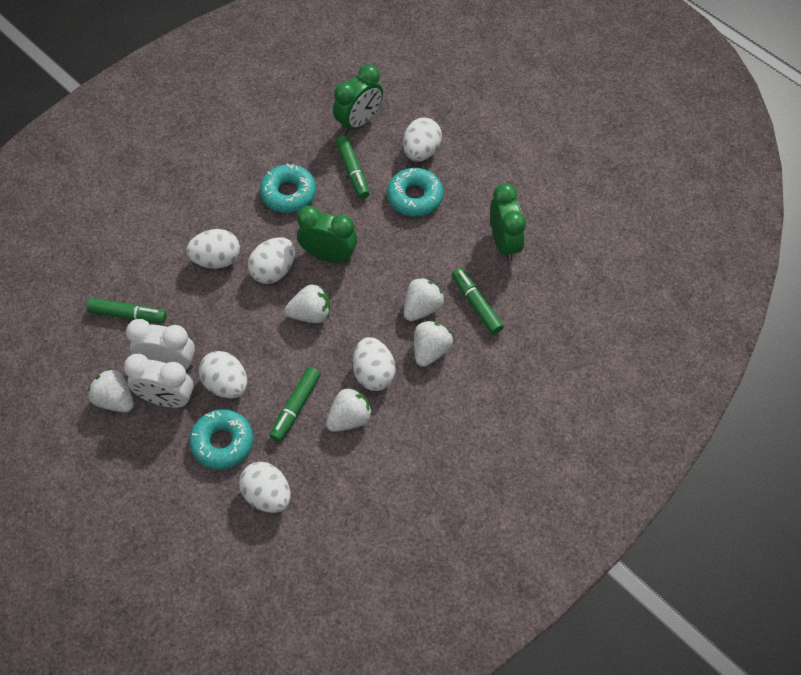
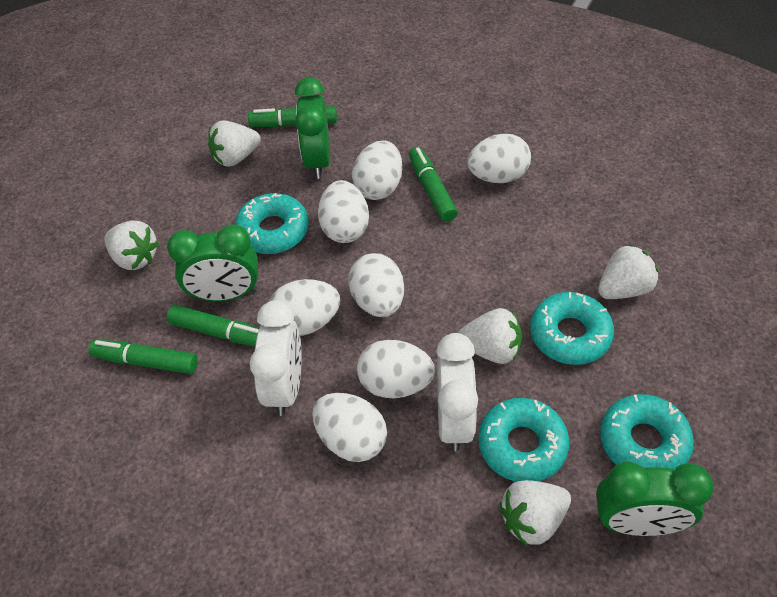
turquoise donut: [189,409,253,470] [260,163,316,213] [387,168,443,217] = 3 -> [235,193,309,254] [478,398,569,482] [530,292,614,365] [600,394,694,469] = 4
white egg: [186,229,240,269] [199,351,247,399] [239,462,291,513] [248,237,295,284] [353,337,396,391] [403,117,442,161] = 6 -> [269,279,340,336] [312,393,387,462] [318,180,369,243] [348,253,404,317] [352,140,402,200] [357,340,435,398] [467,134,531,183] = 7

